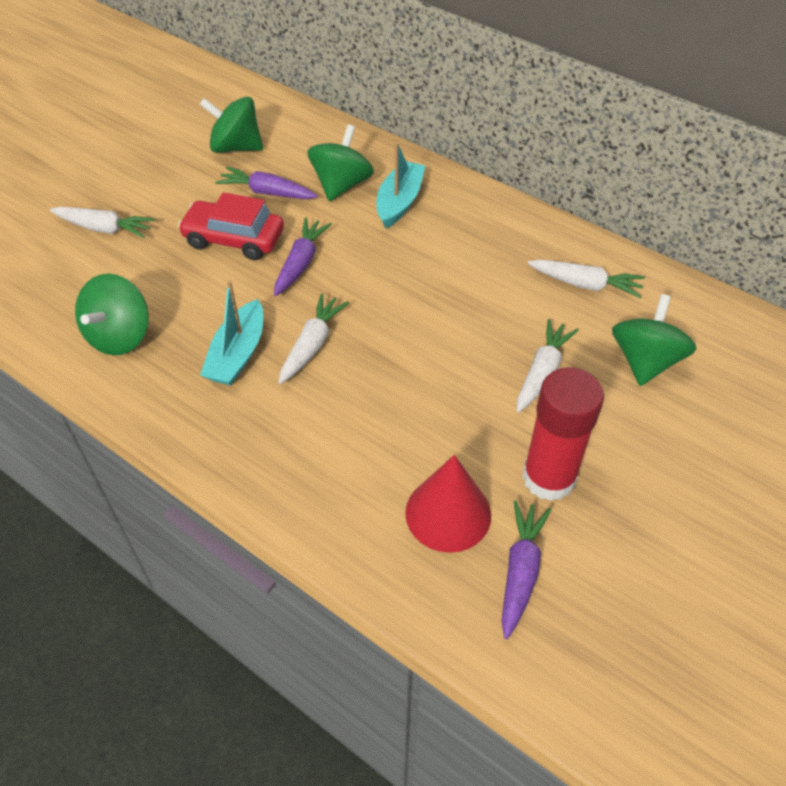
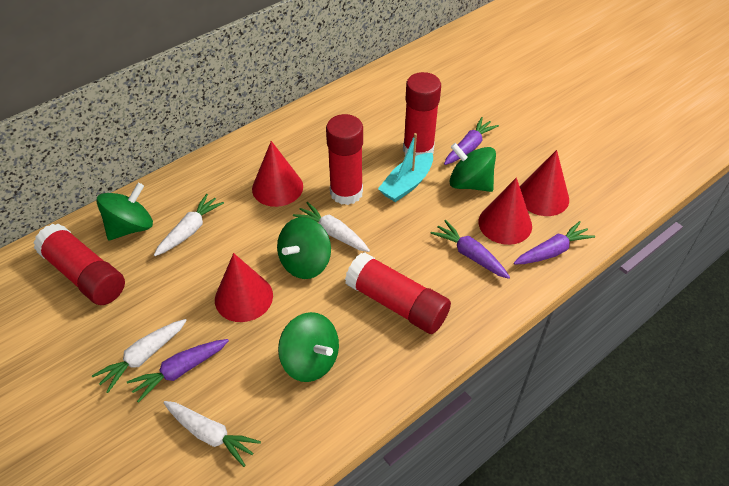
purple carrot: [215,167,318,199] [274,218,332,296] [501,500,552,639] = 3 -> [127,339,229,403] [430,220,510,279] [444,117,499,165] [514,221,595,264] = 4
red car: [178,192,284,260] = 1 -> none = 0
red cone: [405,455,491,553] = 1 -> [215,253,273,322] [252,141,303,207] [479,177,532,245] [520,150,569,216] = 4
red glue stick: [522,367,604,501] = 1 -> [33,224,125,305] [326,114,363,205] [345,252,451,334] [403,72,441,156] = 4
turquoise boat: [200,280,263,386] [377,142,425,228] = 2 -> [378,133,433,202] = 1

